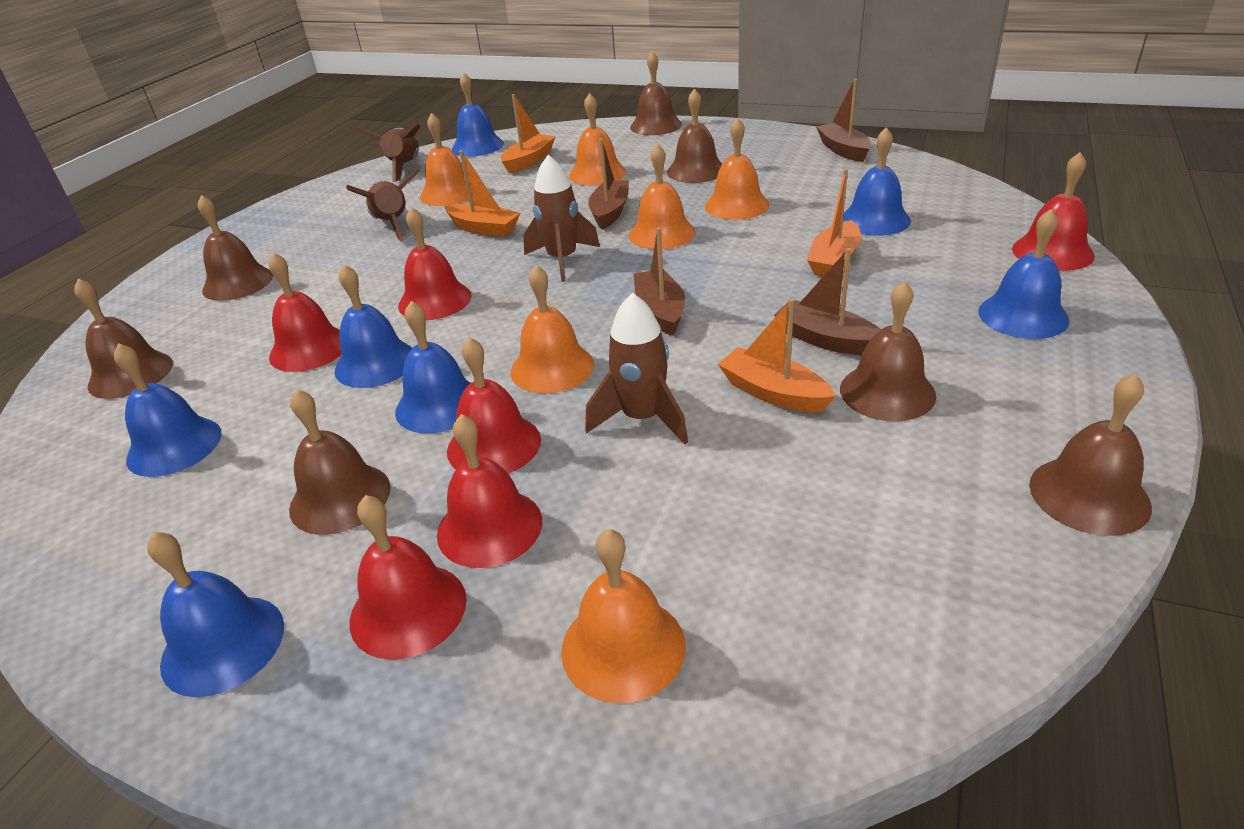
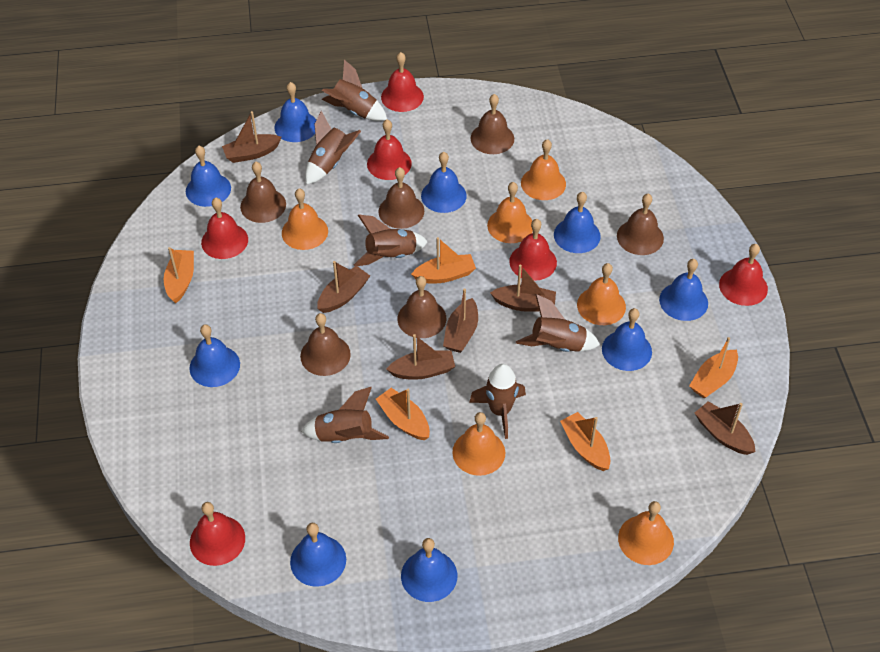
blue bell: [114,343,222,477] [147,532,284,697] [334,264,412,388] [395,301,471,433] [452,73,504,157] [843,127,911,236] [978,209,1069,339] = 7 -> [186,146,231,207] [189,324,240,387] [275,82,316,142] [290,523,346,587] [401,538,457,602] [421,152,467,213] [554,192,601,253] [602,308,652,371] [659,259,708,321] = 9
brown bell: [74,279,173,399] [198,195,273,301] [289,389,391,535] [630,51,682,135] [667,89,722,183] [840,281,936,421] [1029,373,1152,536] = 7 -> [240,162,286,223] [300,313,351,376] [378,167,424,229] [397,276,446,338] [471,94,514,154] [617,194,664,255] = 6
brown boat: [588,138,629,229] [634,227,685,336] [774,248,881,355] [816,79,871,162] = 4 -> [222,111,282,163] [317,261,370,313] [387,334,455,380] [443,288,478,353] [490,264,556,312] [695,401,756,455] = 6
brown rocket: [346,168,420,241] [354,122,420,182] [523,155,600,282] [585,292,688,445] = 4 -> [301,387,389,443] [305,111,361,185] [322,60,387,121] [354,215,428,267] [469,364,526,439] [516,294,600,352] = 6
orange boat: [444,150,520,237] [501,94,556,174] [718,298,836,412] [807,169,861,277] = 4 -> [163,247,194,303] [376,388,430,440] [411,237,476,284] [560,412,610,471] [689,337,738,399] = 5

